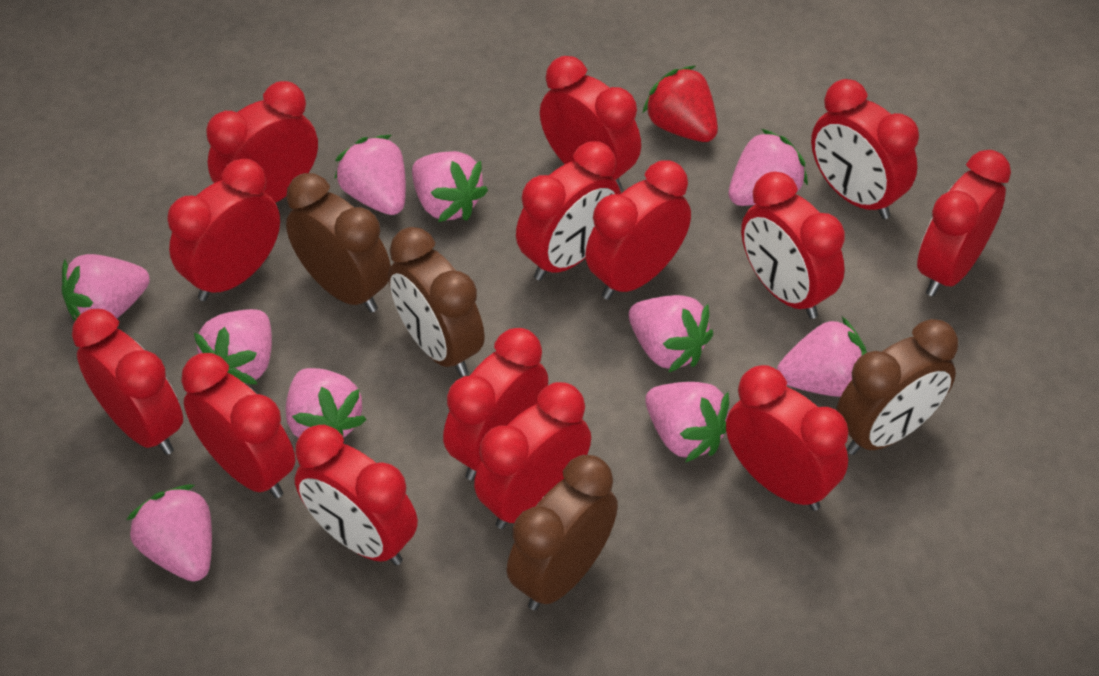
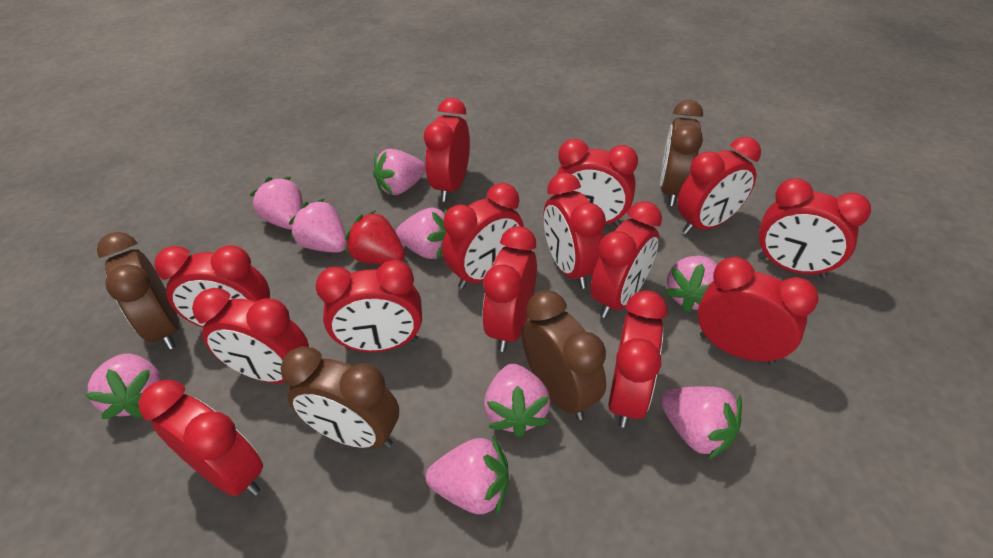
pink strawberry: [62,254,150,321] [127,484,212,582] [194,309,272,384] [286,368,367,438] [334,135,406,215] [412,151,488,222] [629,295,713,373] [645,382,729,463] [729,129,808,206] [777,317,867,397] = 10 -> [85,354,162,419] [250,177,303,230] [289,199,347,252] [373,149,426,195] [396,208,447,260] [426,435,509,516] [484,364,550,437] [661,386,742,460] [664,256,717,313] = 9

